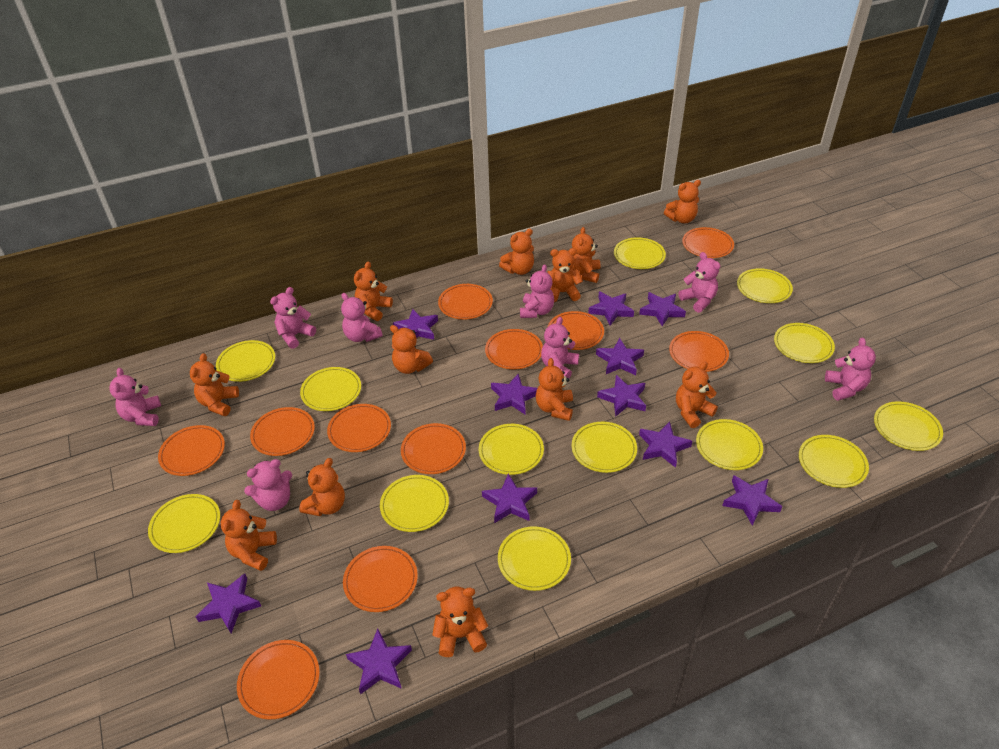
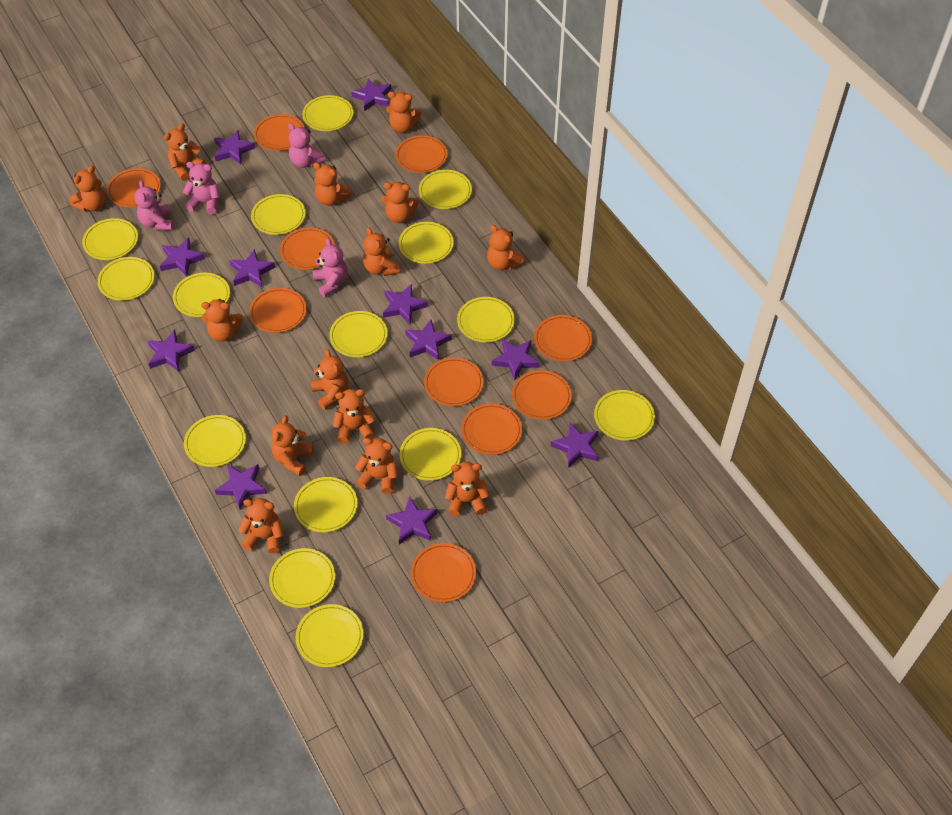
orange plate: [158,425,225,476] [237,640,320,719] [250,407,315,456] [327,404,391,452] [343,546,418,612] [401,423,466,474] [438,284,493,320] [485,329,543,369] [548,311,604,350] [669,331,729,372] [682,227,734,258] = 11 -> [107,168,161,208] [249,288,307,333] [254,114,305,151] [280,228,335,270] [395,135,448,173] [410,543,476,602] [424,357,484,406] [461,403,522,455] [512,370,572,420] [534,315,592,362] = 10
orange teddy bear: [190,353,239,416] [221,500,277,571] [299,458,345,516] [354,262,393,321] [390,325,433,374] [432,587,488,657] [499,229,534,275] [536,358,573,421] [547,248,583,302] [572,227,600,283] [664,180,701,223] [676,362,718,428] = 12 -> [69,165,106,212] [164,124,206,181] [201,299,243,342] [238,498,284,554] [271,415,313,476] [311,349,348,410] [313,162,352,206] [333,389,376,444] [355,438,398,494] [363,227,400,276] [381,182,419,223] [386,92,421,133] [445,462,490,516] [487,225,525,270] = 14
pink teddy bear: [109,368,161,426] [244,459,292,511] [270,287,316,349] [341,293,383,342] [520,264,554,318] [541,317,579,378] [678,252,720,313] [825,338,876,401] = 8 -> [134,180,173,230] [183,162,220,215] [288,123,326,168] [312,238,348,297] = 4
yellow plate: [148,494,220,553] [216,340,275,382] [300,367,361,411] [380,475,449,532] [479,424,544,475] [498,526,571,591] [572,422,637,473] [614,237,666,269] [696,419,763,470] [737,268,793,303] [774,323,835,363] [799,435,869,488] [874,401,943,451] = 13 -> [82,218,138,260] [97,257,155,301] [173,273,230,317] [184,415,246,467] [251,194,306,235] [269,548,335,608] [294,477,358,532] [295,604,363,667] [302,95,353,131] [329,311,388,357] [399,222,454,264] [400,428,461,481] [419,170,472,209] [457,297,515,343] [594,390,655,441] = 15

